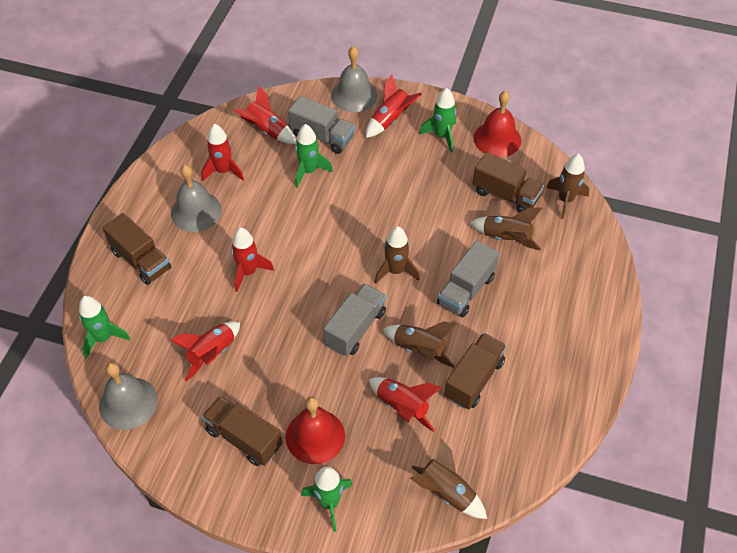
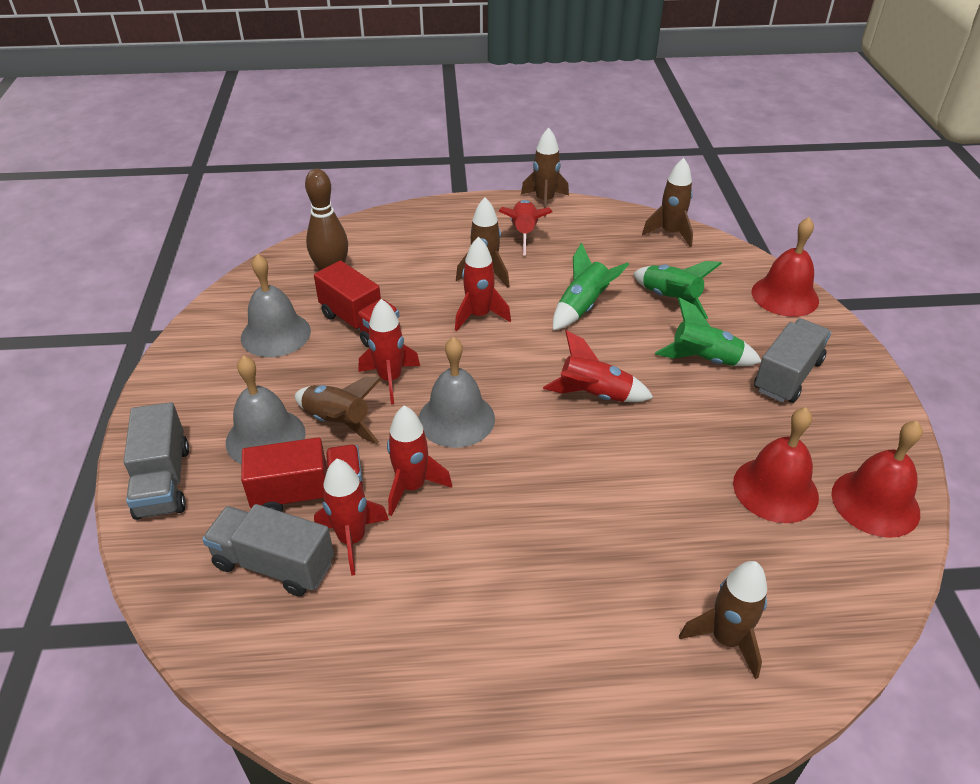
brown bowling pin: none = 0 -> [305,169,348,271] = 1
brown truck: [102,213,171,285] [202,396,283,466] [444,333,507,410] [473,152,544,213] = 4 -> none = 0
green rocket: [79,296,130,359] [295,124,333,188] [301,466,353,532] [419,88,456,152] = 4 -> [553,242,629,330] [633,261,722,319] [655,298,761,366] = 3
red bell: [286,397,345,464] [474,91,521,157] = 2 -> [733,407,819,523] [752,217,819,317] [832,421,923,538] = 3
red truck: none = 0 -> [241,437,363,512] [314,260,400,348] = 2

